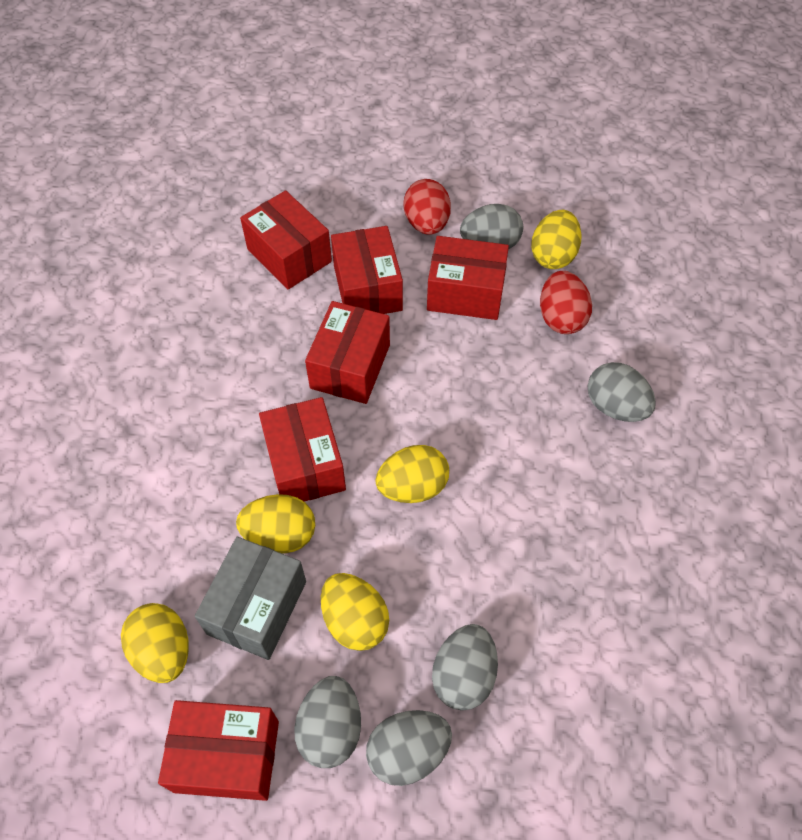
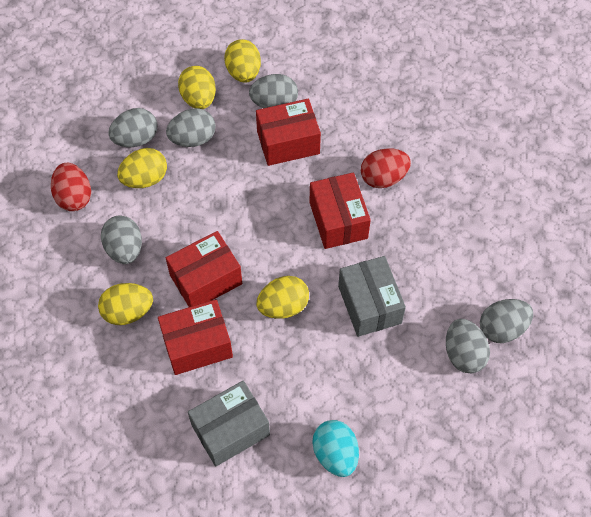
grey box: [195,537,306,660] = 1 -> [188,381,270,467] [338,256,406,337] = 2
grey egg: [294,676,361,768] [366,710,452,786] [432,624,498,711] [460,204,523,250] [587,362,656,422] = 5 -> [101,216,142,264] [108,108,157,147] [166,108,216,147] [249,74,298,108] [446,319,490,373] [480,299,533,343] = 6
red box: [158,700,279,801] [240,190,332,290] [259,397,346,502] [305,301,390,404] [331,226,403,314] [427,236,509,320] = 6 -> [158,299,233,375] [166,231,242,307] [256,99,321,166] [309,173,371,249] = 4
turquoise egg: none = 0 -> [312,420,359,477] = 1

